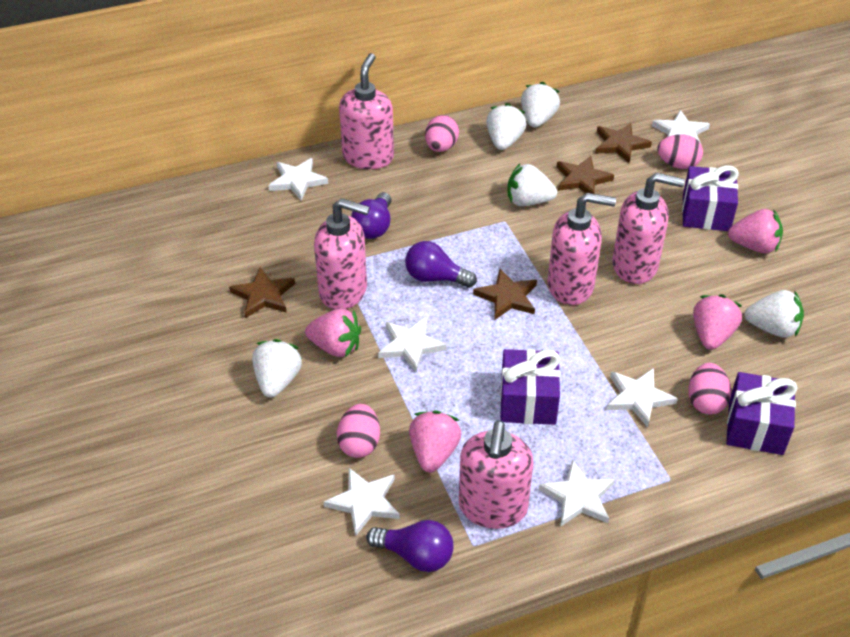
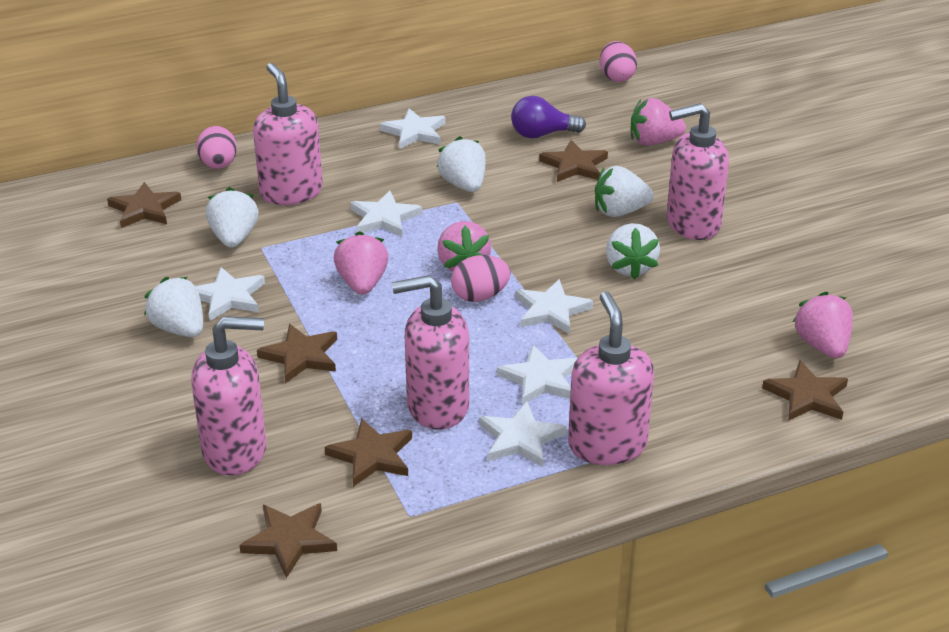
brown star: [229,267,295,318] [473,269,537,320] [557,156,614,194] [595,123,652,163] = 4 -> [107,182,181,228] [239,503,337,578] [257,324,337,383] [325,418,412,487] [539,140,608,182] [762,360,848,421] = 6
pink egg: [337,404,380,458] [425,115,459,152] [657,134,703,169] [688,363,731,414] = 4 -> [196,126,237,169] [451,255,511,302] [600,41,637,82] = 3
purple gift: [500,349,560,425] [682,165,739,231] [726,372,797,455] = 3 -> none = 0
purple light bulb: [351,192,392,239] [366,520,453,572] [405,241,477,288] = 3 -> [511,96,586,138] = 1

